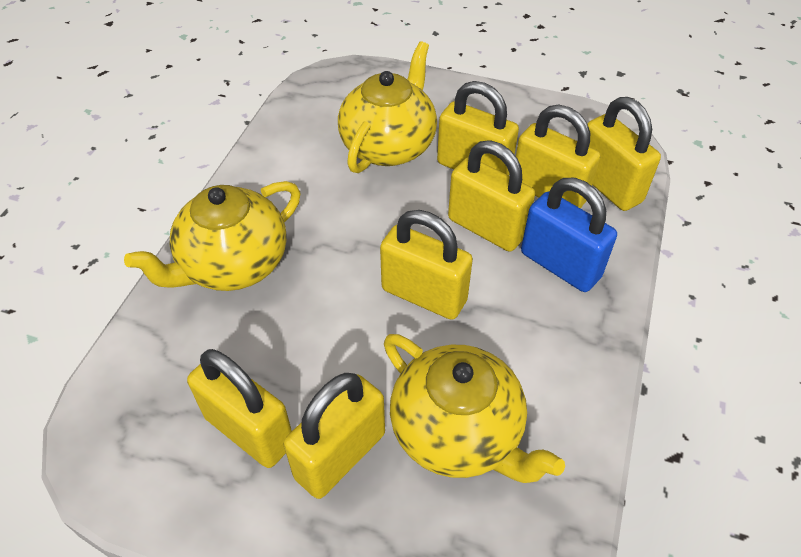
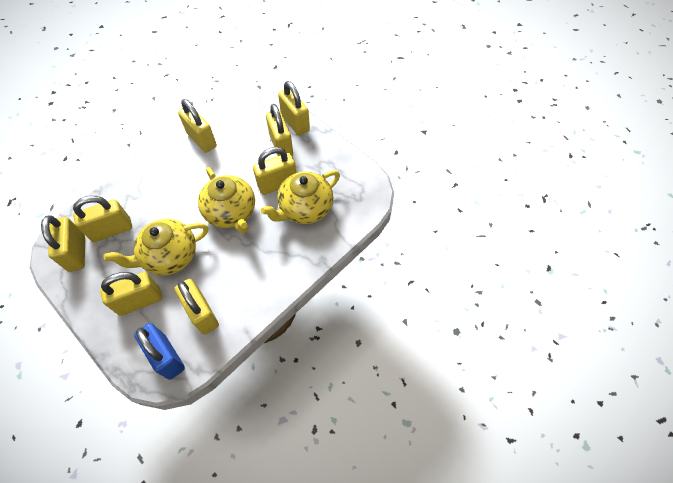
yellow padlock: [187,349,292,468] [284,373,385,499] [380,210,473,320] [437,81,519,175] [448,140,535,252] [516,105,601,208] [587,97,661,211] = 7 -> [41,215,85,272] [73,196,132,242] [100,272,162,316] [175,279,219,335] [178,99,217,153] [253,147,296,195] [266,104,293,156] [278,81,310,135] = 8

